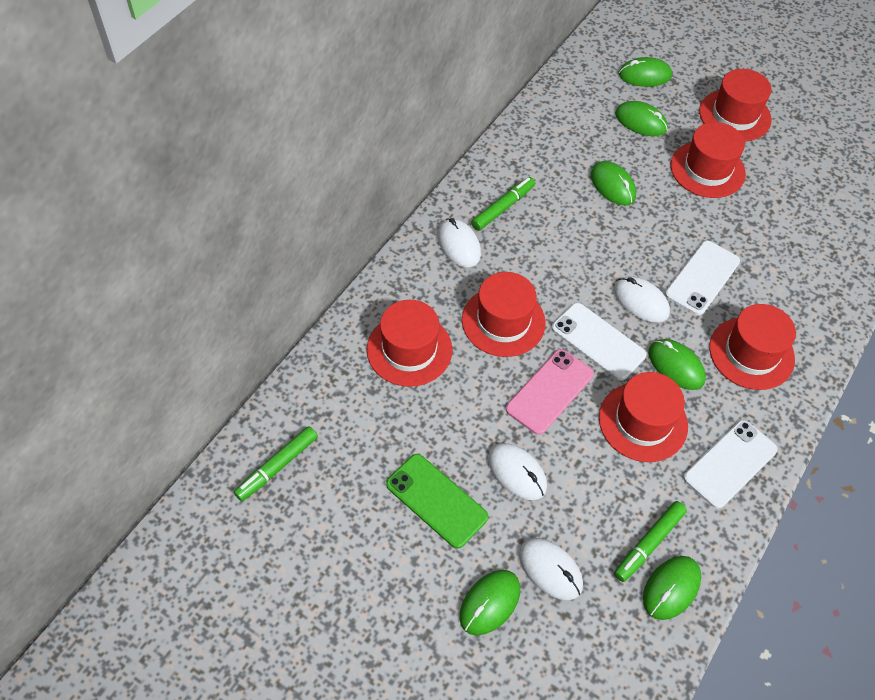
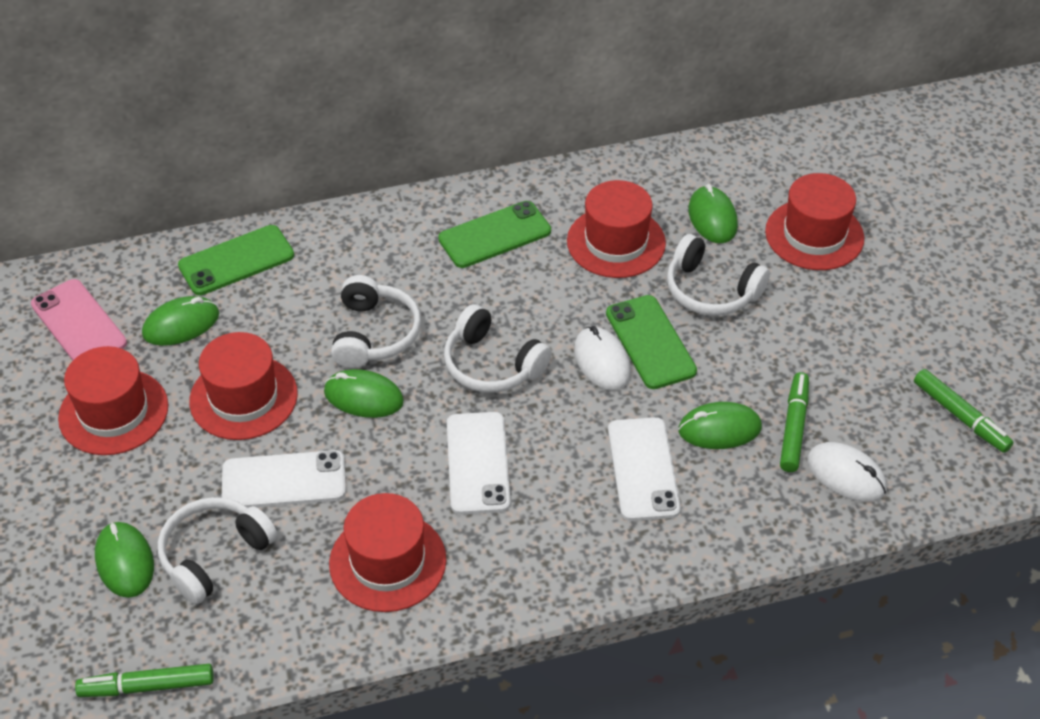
green mouse: [459,570,520,635] [591,161,636,205] [615,101,668,136] [619,57,672,87] [643,556,701,620] [648,339,706,390] = 6 -> [95,522,154,598] [142,296,219,346] [324,369,404,418] [678,402,762,449] [688,184,738,243] = 5
green phone: [386,454,488,549] = 1 -> [178,225,294,295] [438,201,551,268] [606,295,697,389] = 3
red hat: [367,300,452,387] [462,272,546,357] [599,372,688,462] [671,122,746,198] [699,69,772,142] [709,304,796,390] = 6 -> [58,346,168,455] [189,332,298,440] [329,493,446,612] [567,180,666,278] [765,173,864,270] = 5
white headphones: none = 0 -> [158,497,277,604] [331,275,421,368] [444,304,552,393] [667,234,770,316] = 4
white mouse: [438,218,481,267] [488,443,547,500] [519,538,583,600] [614,276,670,322] = 4 -> [574,326,631,390] [807,442,887,501] = 2

